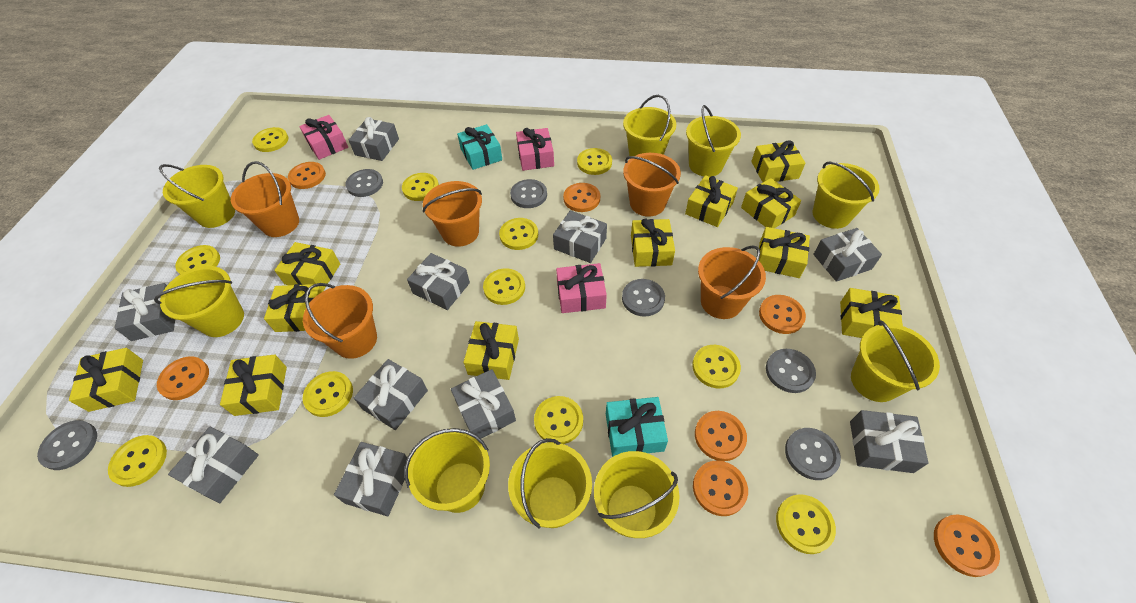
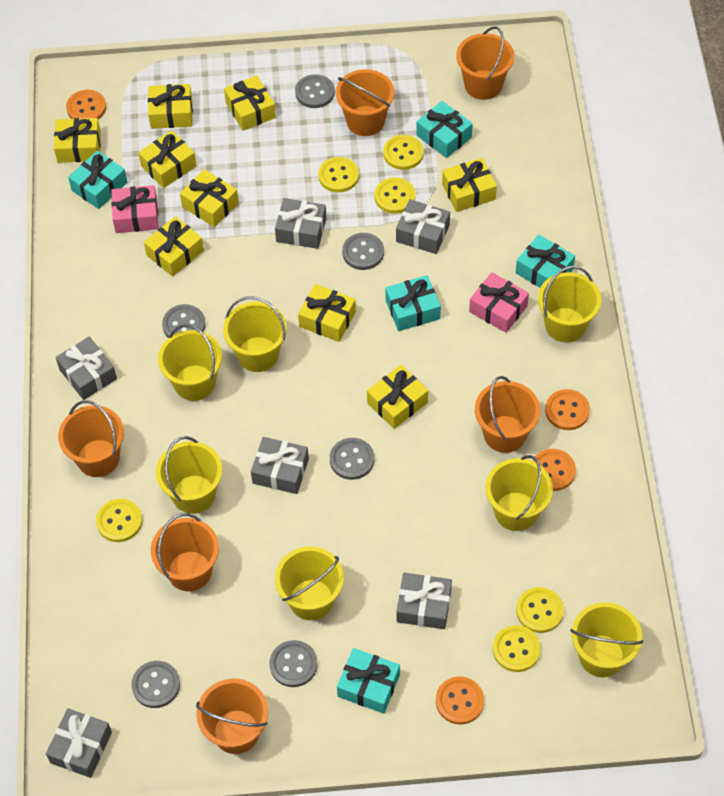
grey gift: [115,283,175,341] [168,426,259,503] [334,442,407,516] [349,117,399,161] [354,359,428,430] [407,253,470,310] [451,369,516,439] [553,210,607,263] [813,228,882,282] [850,410,929,473] = 10 -> [46,708,112,778] [56,337,117,400] [251,437,309,494] [275,198,327,249] [396,199,450,254] [397,572,452,629] = 6
orange bucket: [231,161,299,237] [303,283,377,359] [423,181,482,247] [623,153,681,217] [698,245,766,319] = 5 -> [58,400,124,477] [151,513,219,591] [196,679,268,754] [336,69,394,136] [456,26,514,100] [475,376,540,453] = 6
orange button: [157,356,209,400] [288,162,326,189] [563,183,600,212] [693,460,748,516] [695,411,747,461] [759,295,806,334] [934,515,1000,577] = 7 -> [66,90,106,120] [436,676,484,725] [532,449,576,491] [545,389,590,430] = 4
pink gift: [299,115,348,160] [516,128,554,171] [556,263,607,313] = 3 -> [111,185,159,233] [469,272,529,333] = 2
turquoise gift: [457,124,502,170] [606,397,668,457] = 2 -> [68,151,128,209] [337,648,400,714] [386,275,441,331] [416,101,473,158] [516,235,575,288] = 5
yellow bucket: [154,266,244,337] [159,164,235,228] [404,428,490,513] [508,438,592,528] [594,451,680,538] [623,95,676,156] [686,105,741,177] [813,162,880,229] [851,320,940,402] = 9 -> [156,436,222,514] [158,324,222,401] [223,296,287,372] [275,546,344,620] [486,455,553,531] [538,266,601,343] [570,602,643,677] = 7
yellow button: [108,435,167,487] [175,245,220,274] [252,127,289,152] [303,371,353,417] [402,173,439,201] [483,268,525,305] [499,218,538,250] [534,396,583,444] [577,148,612,175] [692,345,741,388] [776,494,836,554] = 11 -> [96,499,142,542] [318,157,359,193] [375,177,415,214] [383,135,424,170] [493,625,541,672] [516,587,564,633] = 6
yellow gift: [69,348,143,412] [220,354,287,416] [264,284,324,332] [274,242,340,290] [463,321,519,380] [631,218,675,267] [685,175,738,227] [741,178,801,228] [751,140,805,182] [759,227,810,278] [840,288,903,338] = 11 -> [54,118,101,163] [138,130,197,188] [144,216,204,277] [148,84,193,129] [180,169,239,227] [224,75,276,131] [298,284,356,342] [367,365,428,429] [442,158,497,212] = 9

